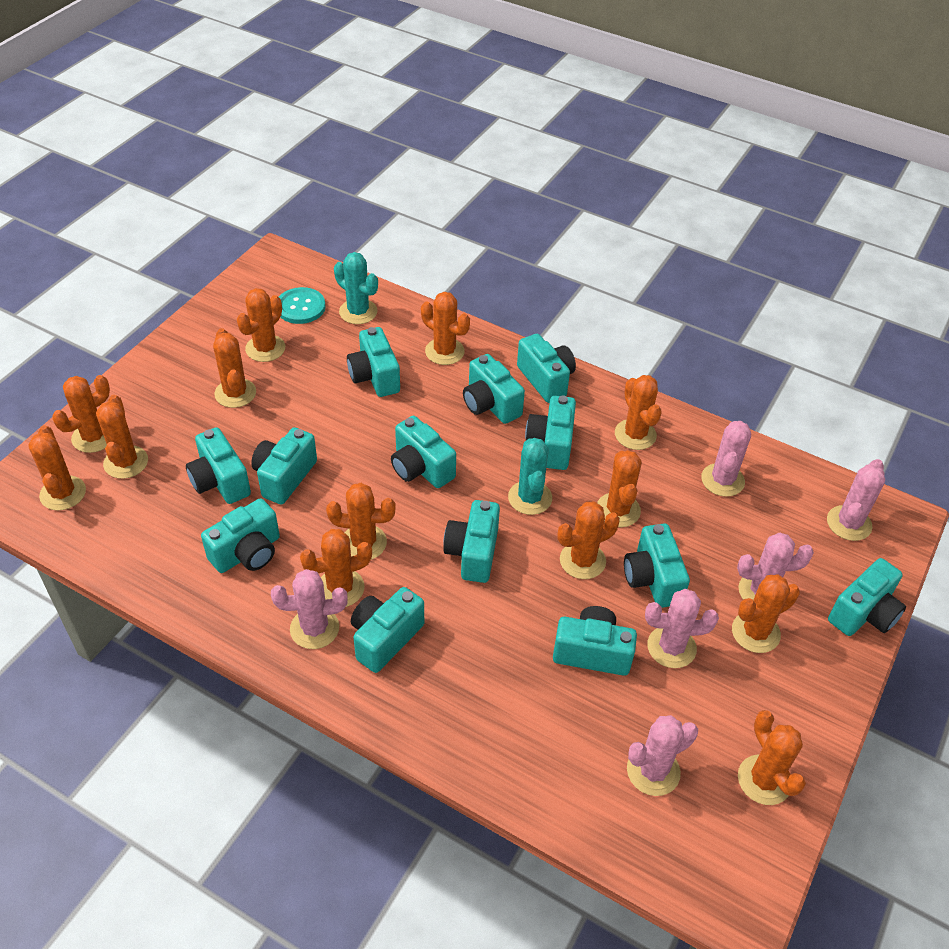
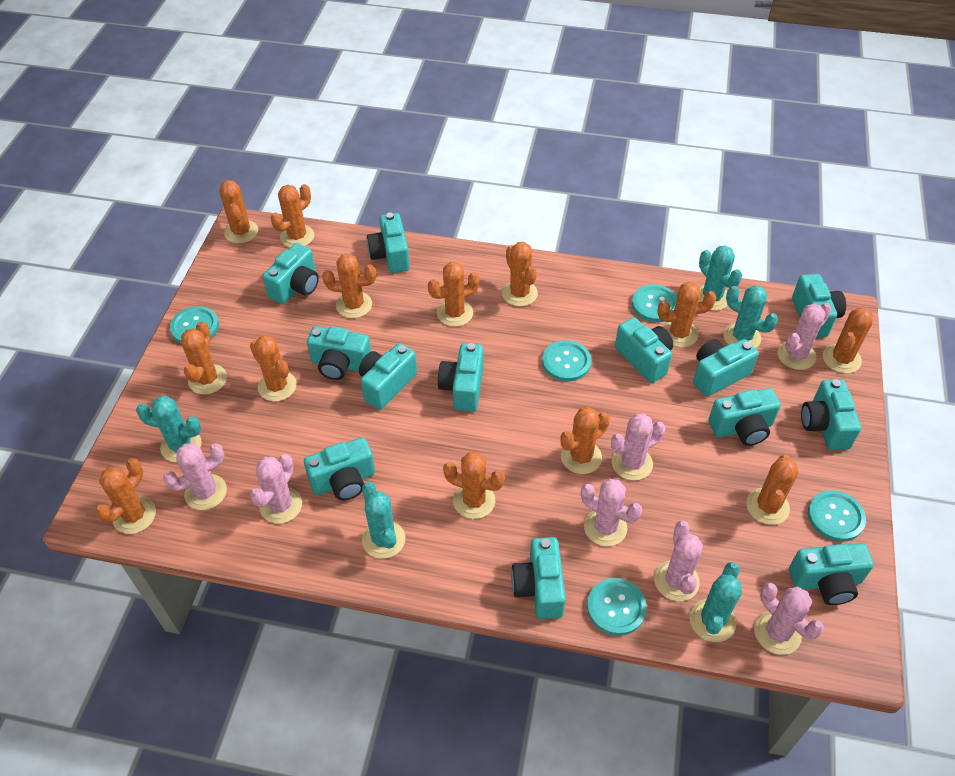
pink cactus: [271,569,348,649] [627,715,698,796] [645,589,719,668] [701,421,751,497] [737,533,814,600] [827,459,885,541] = 6 -> [163,443,227,510] [250,454,302,524] [581,479,642,546] [611,413,666,481] [654,521,703,601] [754,583,824,655] [778,303,831,370] = 7
turquoise button: [279,287,326,324] = 1 -> [170,306,219,344] [542,340,591,381] [587,578,647,636] [632,284,677,322] [808,490,866,542] = 5
turquoise cactus: [334,252,378,324] [508,438,552,515] = 2 -> [136,396,202,462] [362,482,405,559] [689,562,742,642] [698,246,742,311] [723,285,778,349] = 5

